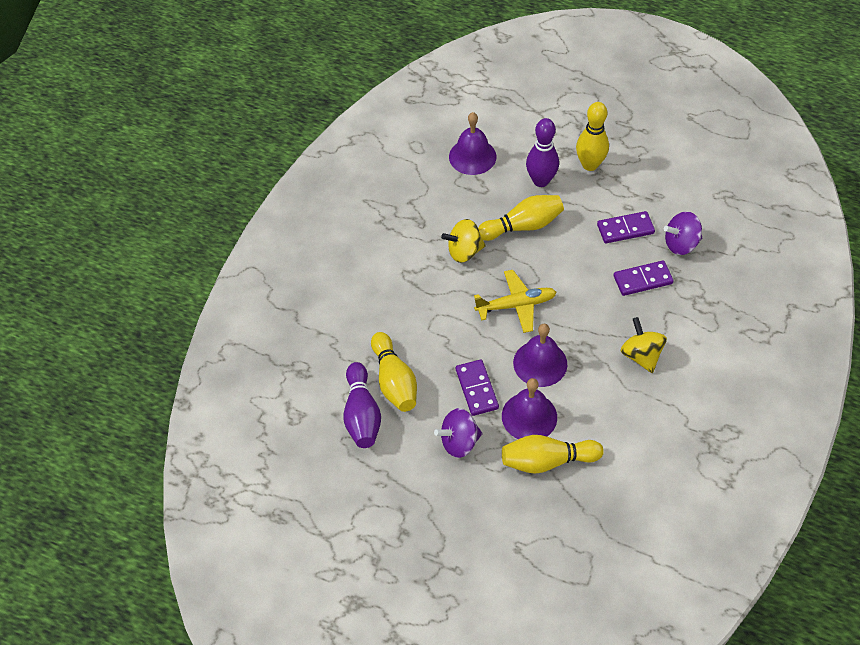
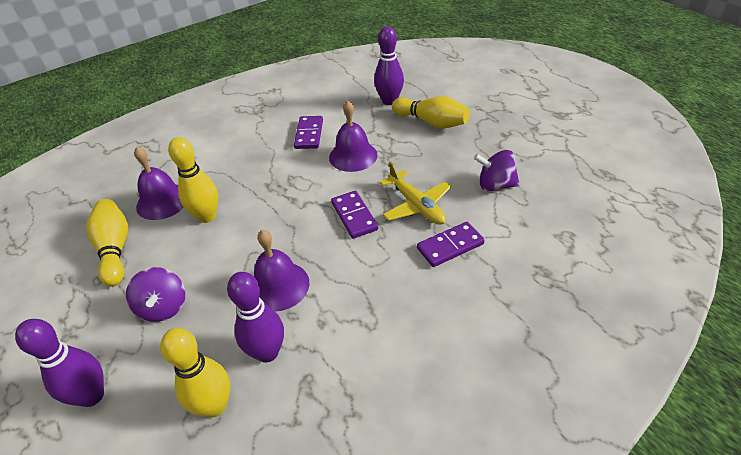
purple bowling pin: [344,362,381,448] [526,118,559,187] = 2 -> [15,319,104,407] [227,272,284,363] [374,26,404,105] = 3
yellow spinning top: [441,219,486,263] [621,317,667,373] = 2 -> none = 0

